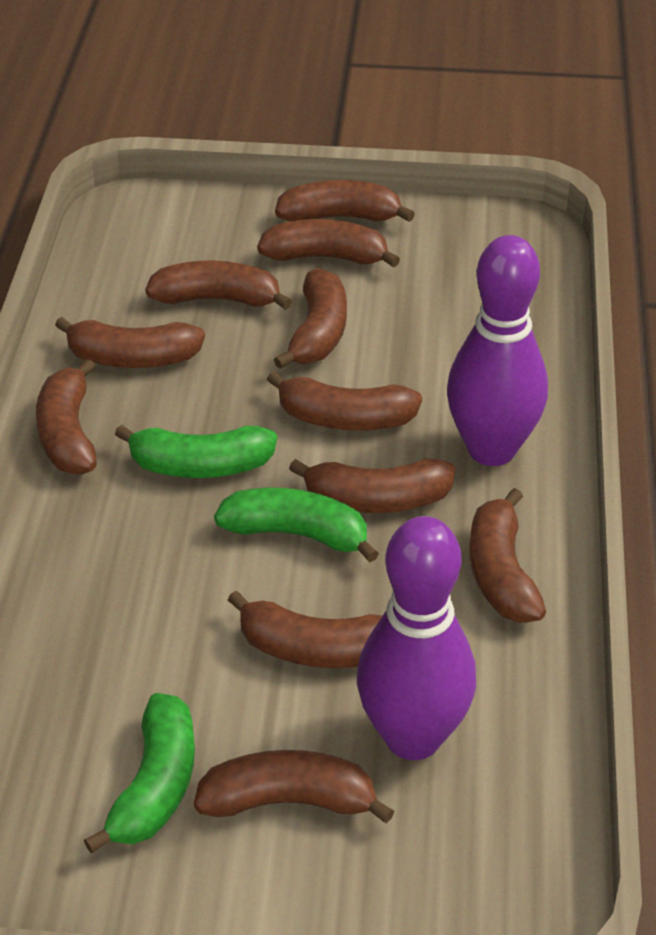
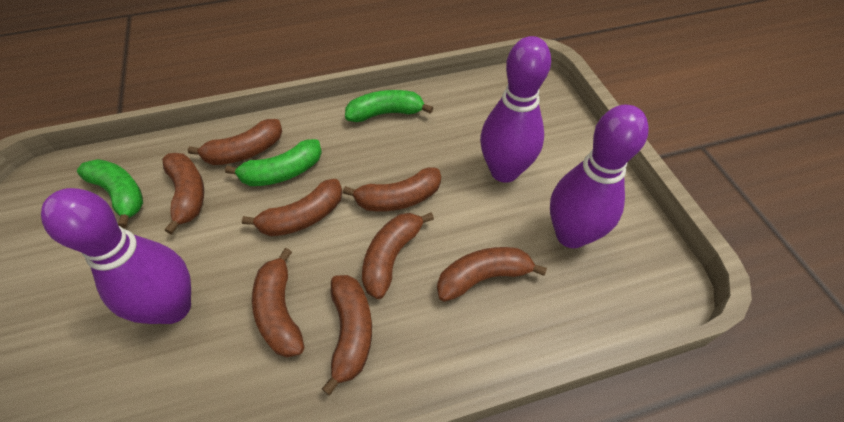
brown banana: [36,359,97,474] [55,317,205,368] [145,261,292,310] [194,750,395,824] [228,590,383,668] [257,219,400,268] [267,371,422,431] [274,268,347,369] [275,180,415,222] [289,458,455,513] [469,488,546,623] = 11 -> [162,153,204,234] [188,119,282,165] [242,179,342,236] [252,248,304,358] [322,275,372,395] [343,168,441,212] [362,213,434,299] [437,247,547,302] = 8
purple bowling pin: [357,516,476,760] [447,235,548,466] = 2 -> [41,188,191,324] [480,36,551,183] [550,105,649,248] = 3

